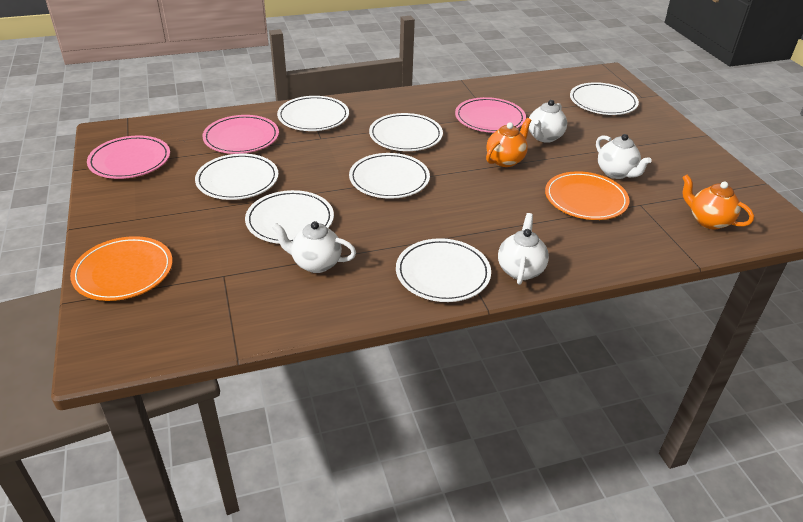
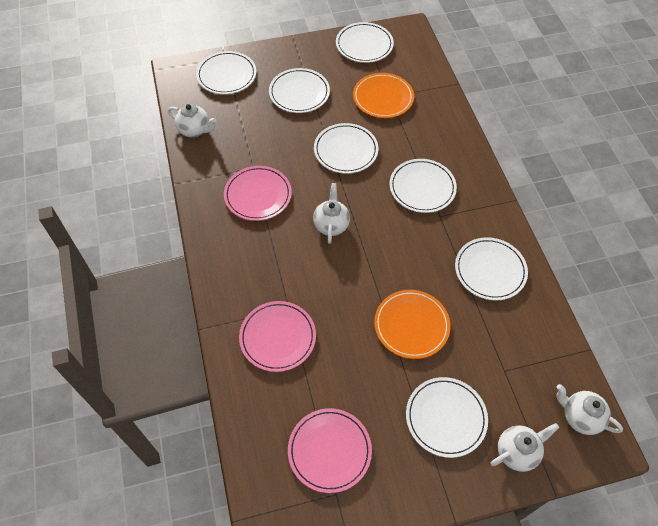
orange teapot: [486,118,531,167] [682,175,754,229] = 2 -> none = 0

